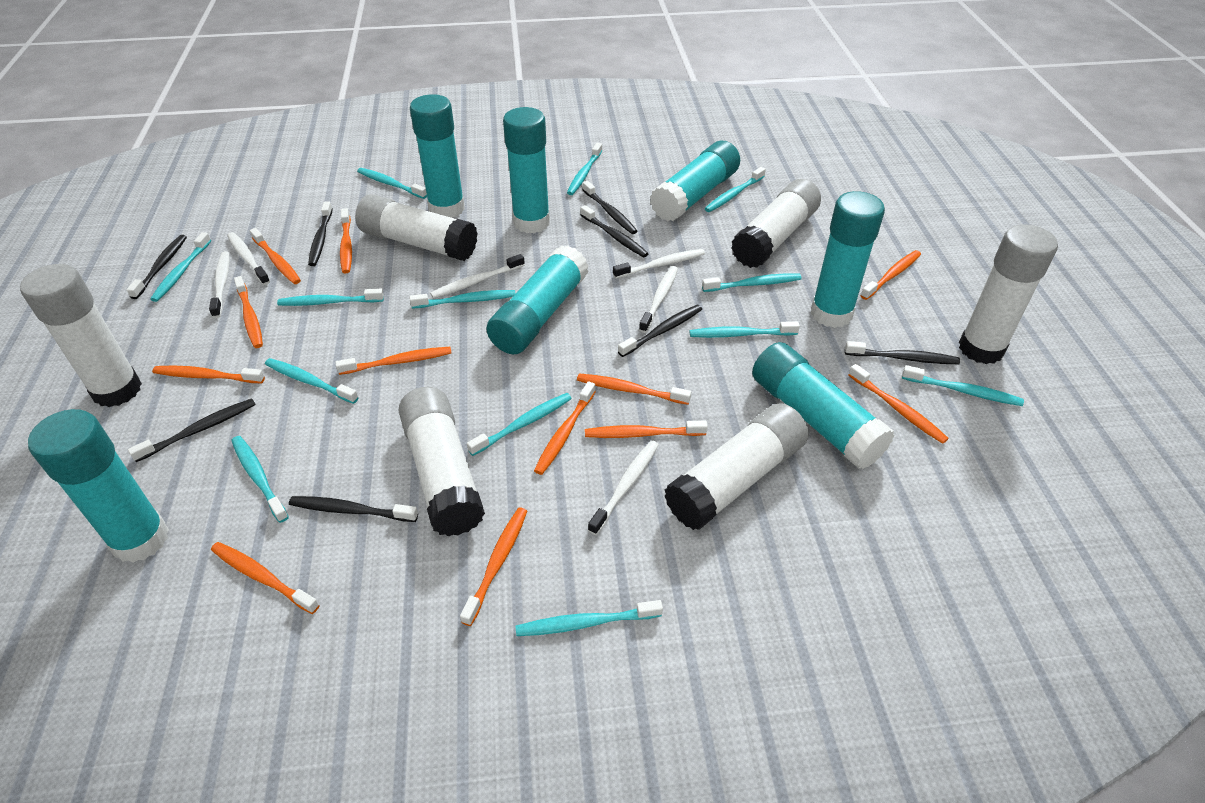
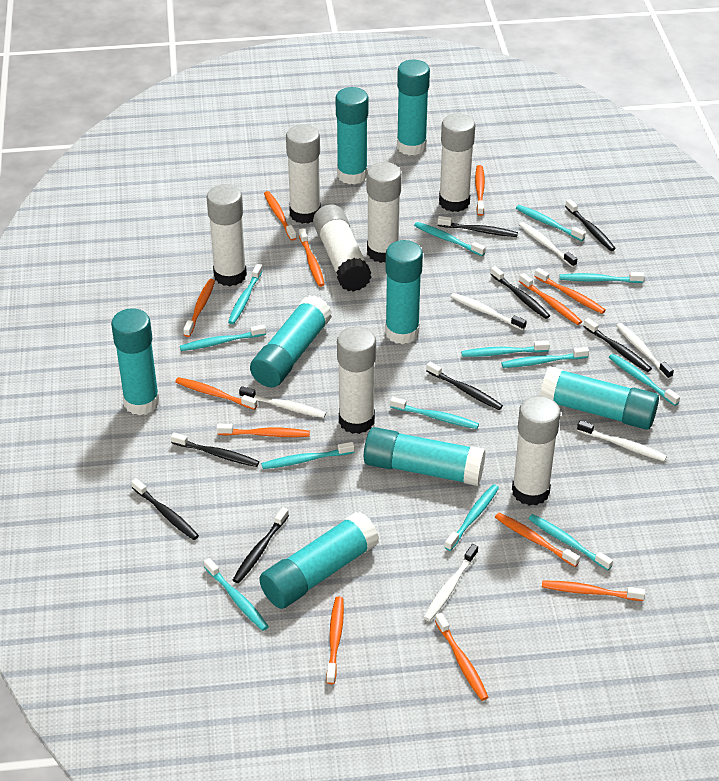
turquoise glue stick: [28,409,169,563] [410,94,465,218] [486,245,588,355] [503,107,550,233] [650,141,740,221] [752,342,895,469] [810,191,885,328] = 7 -> [111,308,160,415] [250,295,332,387] [259,512,379,609] [336,87,369,184] [364,427,486,486] [385,240,423,344] [397,60,430,156] [540,366,659,430] = 8
white glue stick: [20,264,142,407] [355,194,478,261] [398,387,485,536] [664,403,809,530] [731,179,821,268] [959,224,1058,364] = 6 -> [207,184,247,286] [286,125,321,224] [313,205,372,292] [337,326,376,434] [367,162,402,263] [439,113,475,212] [512,396,561,506] = 7

